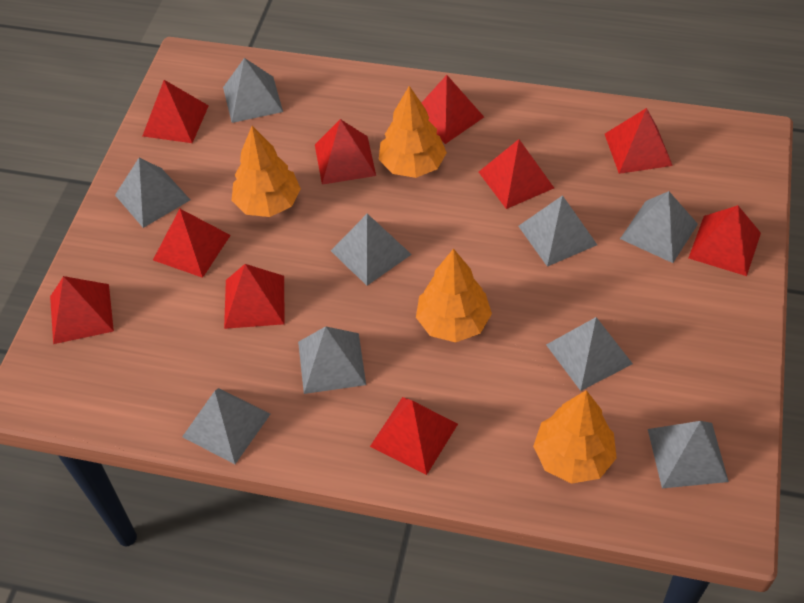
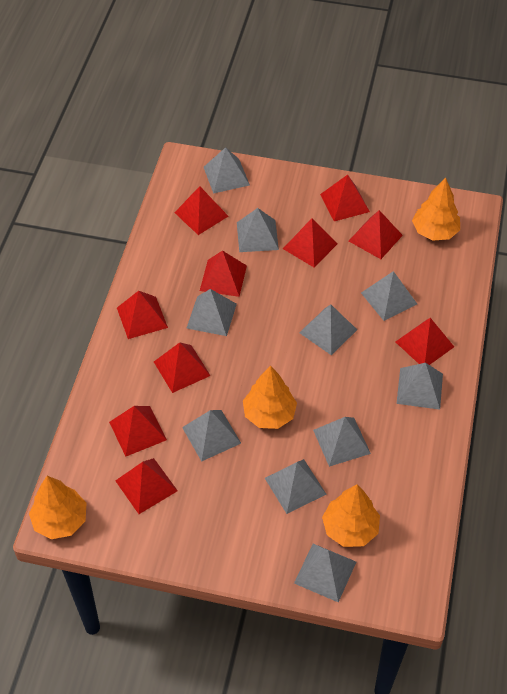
grey pyramid: [115,158,190,228] [182,388,270,464] [223,58,283,123] [298,326,366,394] [331,214,412,286] [518,195,597,267] [546,317,633,391] [620,191,698,263] [648,421,729,488] = 9 -> [182,410,241,462] [187,289,237,336] [204,147,250,194] [237,208,279,252] [265,459,327,514] [294,544,356,602] [299,304,357,355] [313,417,371,467] [361,271,417,321] [396,363,443,410] = 10

